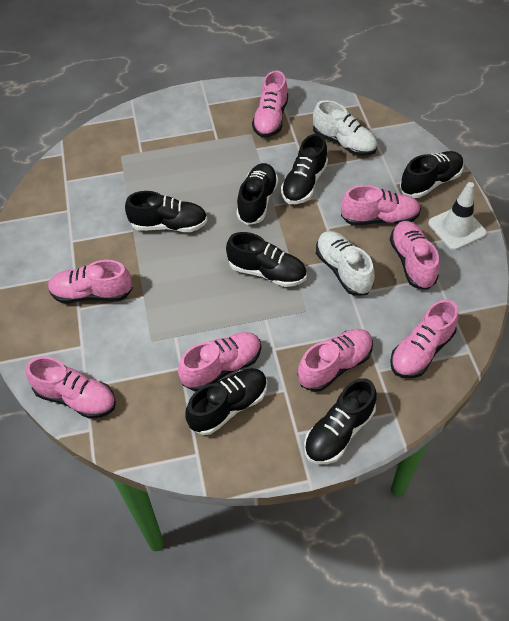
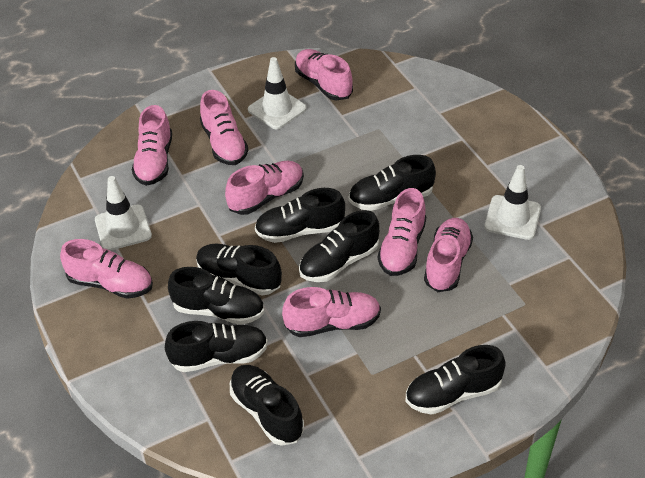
black shoe: [125,191,207,232] [185,368,267,435] [226,232,307,287] [236,163,278,225] [281,134,328,204] [304,378,377,464] [400,151,464,198] = 7 -> [165,321,268,372] [168,267,264,325] [196,244,282,296] [230,365,304,446] [255,188,345,243] [299,210,379,282] [349,155,436,211] [405,345,506,415] = 8
white shoe: [313,100,377,156] [316,231,375,296] = 2 -> none = 0
white traffic cone: [428,182,487,250] = 1 -> [95,176,152,251] [248,57,307,129] [484,165,541,240] = 3

